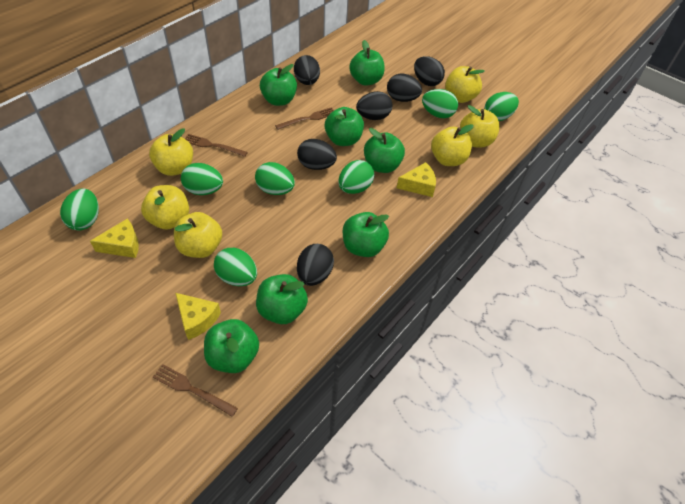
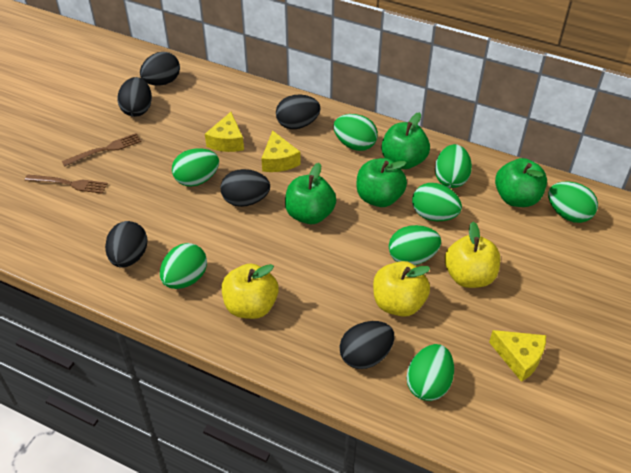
brown fork: [153,364,238,417] [184,134,248,157] [275,107,334,130] = 3 -> [25,174,108,194] [62,133,142,167] = 2
green apple: [204,319,259,373] [256,274,308,324] [260,64,297,106] [325,107,364,146] [343,212,389,257] [349,40,385,86] [364,128,405,173] = 7 -> [285,163,336,224] [357,158,407,207] [381,112,430,169] [495,158,547,207] = 4
green egg: [60,188,99,230] [181,163,223,195] [214,248,257,286] [255,162,295,195] [338,160,374,194] [422,89,458,118] [484,92,519,121] = 7 -> [160,243,207,289] [172,148,219,187] [334,114,378,151] [389,225,441,265] [406,344,454,401] [412,183,462,221] [435,144,472,188] [548,182,598,223] = 8
yellow apple: [141,185,189,230] [149,128,193,176] [174,212,222,258] [431,124,474,166] [445,66,484,103] [460,105,500,148] = 6 -> [222,264,279,319] [373,261,430,317] [445,222,500,288] = 3

